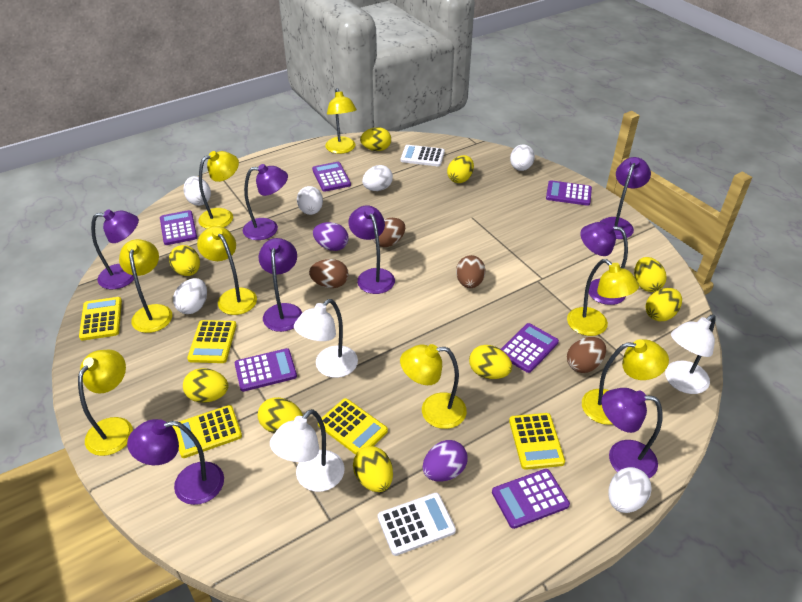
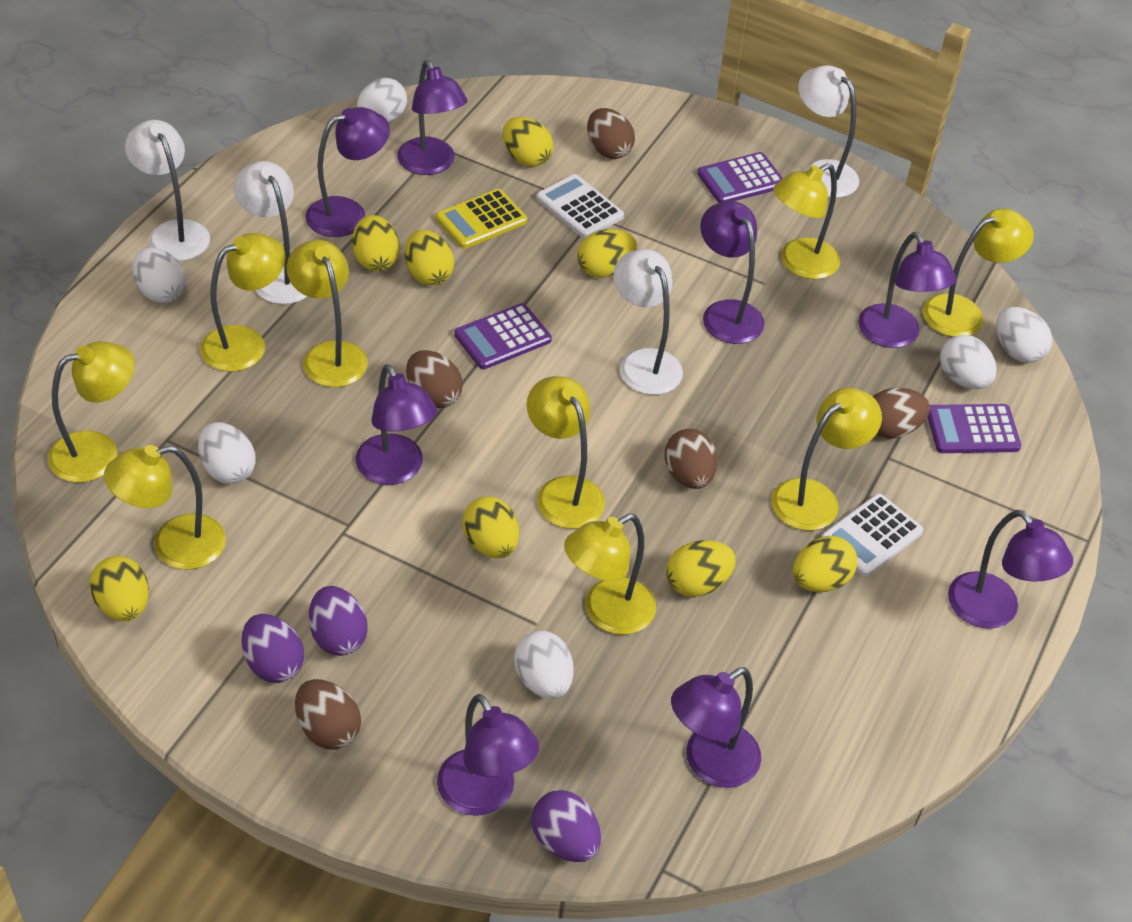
brown egg: [309,259,348,288] [373,218,405,247] [456,255,485,288] [567,337,606,373] = 4 -> [295,679,361,750] [406,350,463,408] [587,108,635,159] [665,429,717,489] [873,388,930,438] = 5
purple calculator: [160,210,197,245] [235,348,297,392] [312,162,351,192] [492,469,570,529] [501,323,559,373] [546,180,592,206] = 6 -> [454,303,552,369] [697,152,783,203] [928,404,1021,453] = 3
purple egg: [313,222,349,251] [422,440,468,482] = 2 -> [242,614,304,683] [309,586,368,656] [532,790,601,862] = 3
white lamp: [270,409,344,492] [294,299,358,378] [665,315,715,394] = 3 -> [125,120,210,261] [234,161,307,304] [613,249,683,395] [798,65,859,198] = 4
yellow calculator: [79,297,122,341] [173,405,242,458] [187,320,237,363] [317,398,388,455] [509,413,565,470] = 5 -> [436,189,527,249] = 1
yellow egg: [169,245,200,276] [183,368,228,403] [258,397,303,433] [353,446,393,492] [360,127,391,151] [447,155,474,183] [469,345,512,379] [634,257,667,292] [645,288,682,321] = 9 -> [90,556,149,621] [352,215,400,271] [405,230,454,286] [462,496,519,558] [503,117,553,167] [578,229,637,278] [666,540,736,597] [793,536,857,592] = 8
yellow lamp: [78,349,133,456] [119,239,172,333] [197,226,257,315] [198,151,239,229] [325,88,357,154] [400,344,467,429] [567,259,639,336] [582,339,669,425] = 8 -> [48,341,135,483] [104,445,226,570] [200,233,286,372] [287,240,368,387] [527,376,605,529] [564,514,656,635] [771,388,882,531] [773,163,840,279] [923,209,1034,337] = 9

